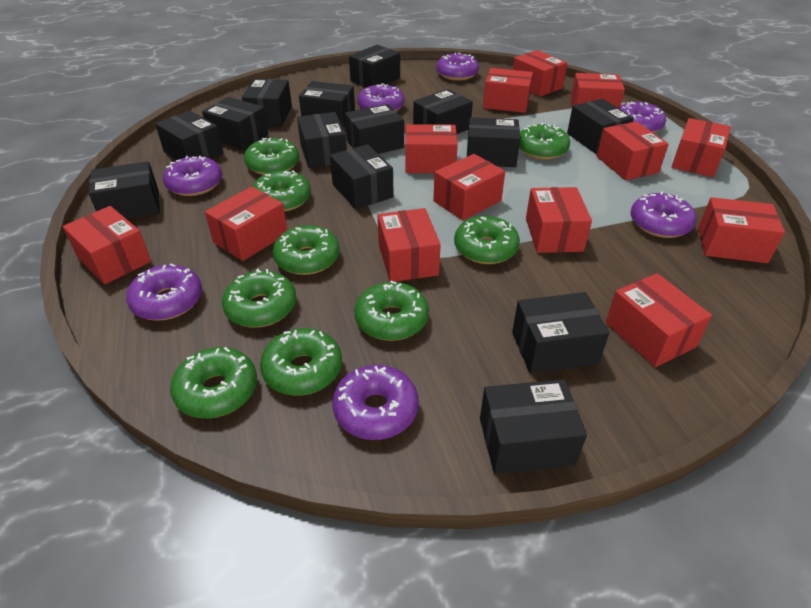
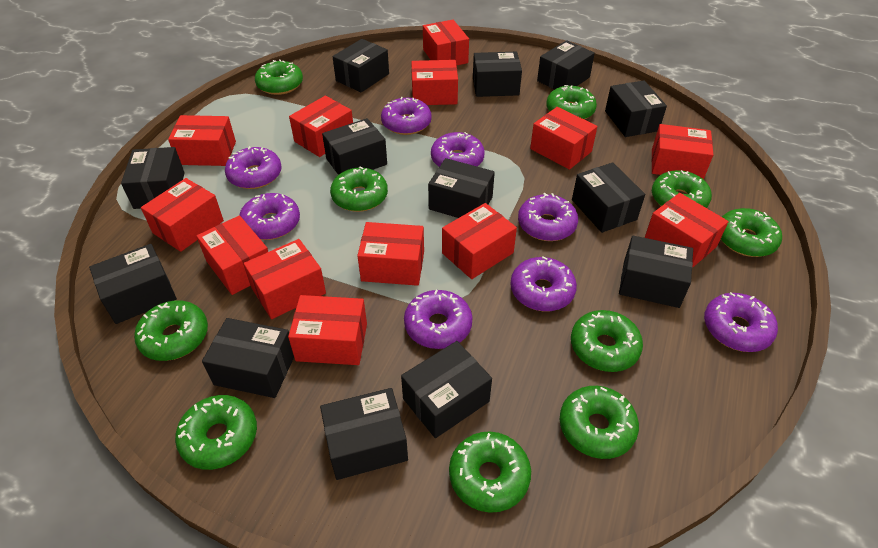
black box: [88,161,160,219] [155,110,224,160] [202,97,268,150] [242,79,292,126] [297,112,347,168] [299,81,355,128] [330,144,394,209] [345,104,404,154] [349,45,400,87] [413,89,473,134] [467,117,520,167] [480,379,587,474] [512,292,610,374] [567,99,634,154] = 14 -> [89,244,177,324] [121,147,185,209] [202,318,294,398] [320,388,408,480] [322,118,387,175] [333,39,389,92] [401,341,492,438] [428,158,495,218] [473,52,522,97] [537,40,595,90] [572,163,645,233] [605,81,667,137] [619,236,693,308] = 13
green donut: [170,347,257,418] [222,269,296,328] [244,138,299,175] [252,170,311,212] [260,328,342,396] [272,225,340,275] [354,281,429,341] [454,216,520,264] [519,123,570,160] = 9 -> [134,300,208,361] [175,395,257,470] [255,60,303,95] [330,167,388,212] [449,432,531,513] [546,85,597,119] [560,386,639,459] [571,310,643,372] [652,170,712,208] [721,208,782,257] = 10
purple donut: [126,263,202,321] [163,156,222,196] [332,365,419,440] [358,83,404,111] [436,53,479,81] [619,101,666,133] [631,192,697,238] = 7 -> [225,146,282,189] [240,193,300,240] [381,97,432,135] [404,290,473,349] [431,132,485,167] [510,257,577,312] [518,193,578,241] [704,292,778,352] = 8

